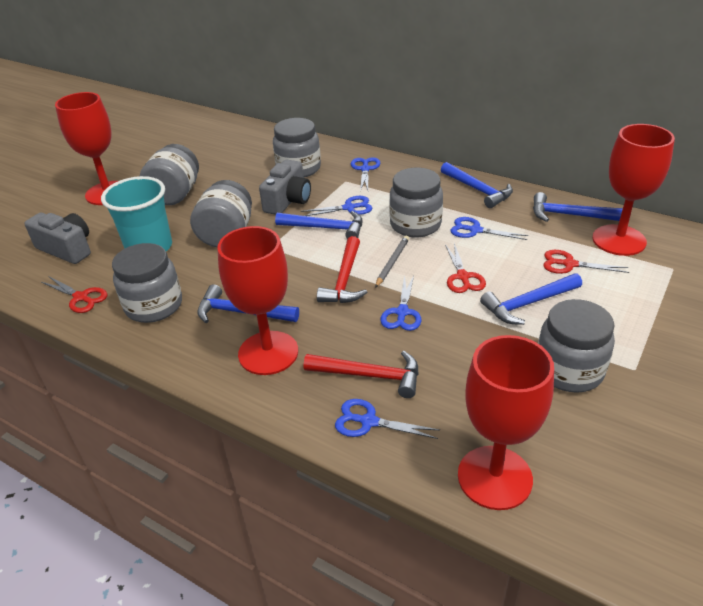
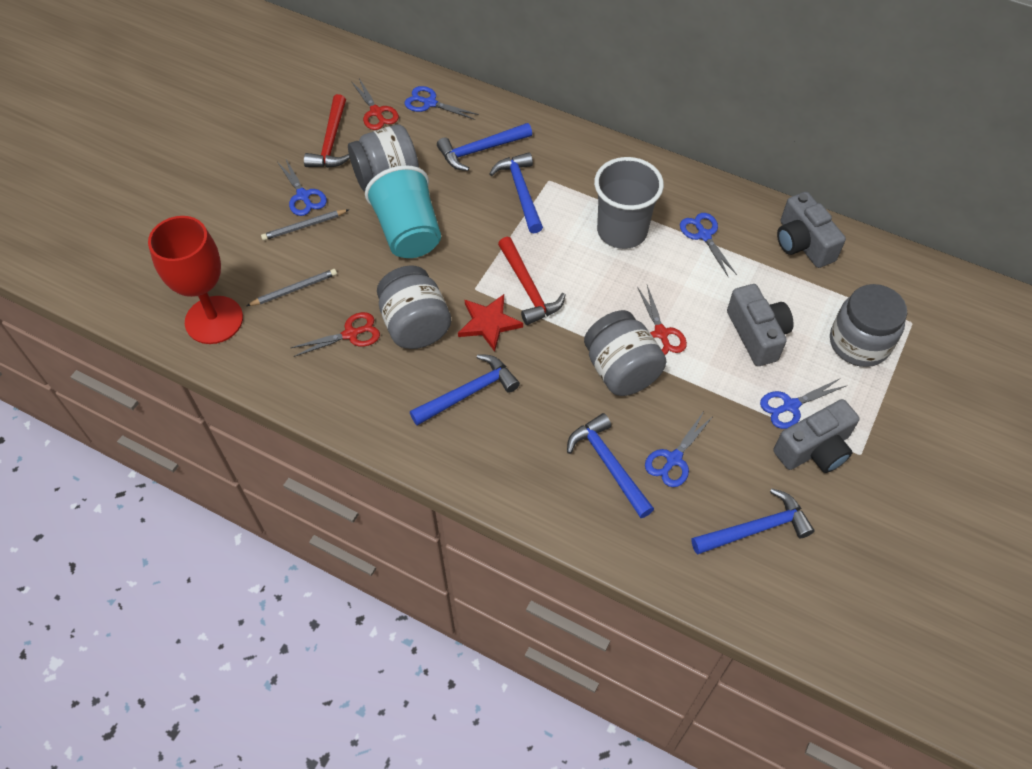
grey camera: [25,213,91,264] [259,160,311,215] = 2 -> [727,284,794,366] [774,399,859,473] [777,192,846,268] = 3
grey cup: none = 0 -> [594,157,664,249] = 1
grey jar: [112,243,182,323] [140,144,199,205] [190,180,252,248] [273,118,321,178] [389,168,443,237] [538,299,615,393] = 6 -> [348,124,419,192] [377,265,451,349] [584,310,667,396] [830,284,907,367] = 4
grey pencil: [375,236,409,288] = 1 -> [247,269,337,306] [261,209,349,241] = 2
red goblet: [55,92,118,205] [217,226,298,375] [458,335,554,510] [592,124,675,256] = 4 -> [148,216,243,344] = 1
red star: none = 0 -> [458,294,523,352] = 1

